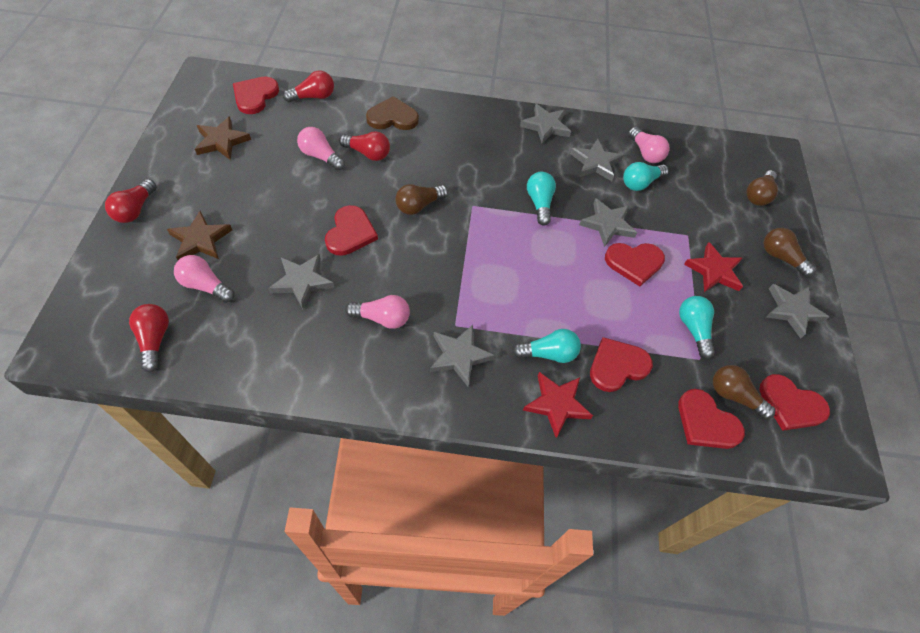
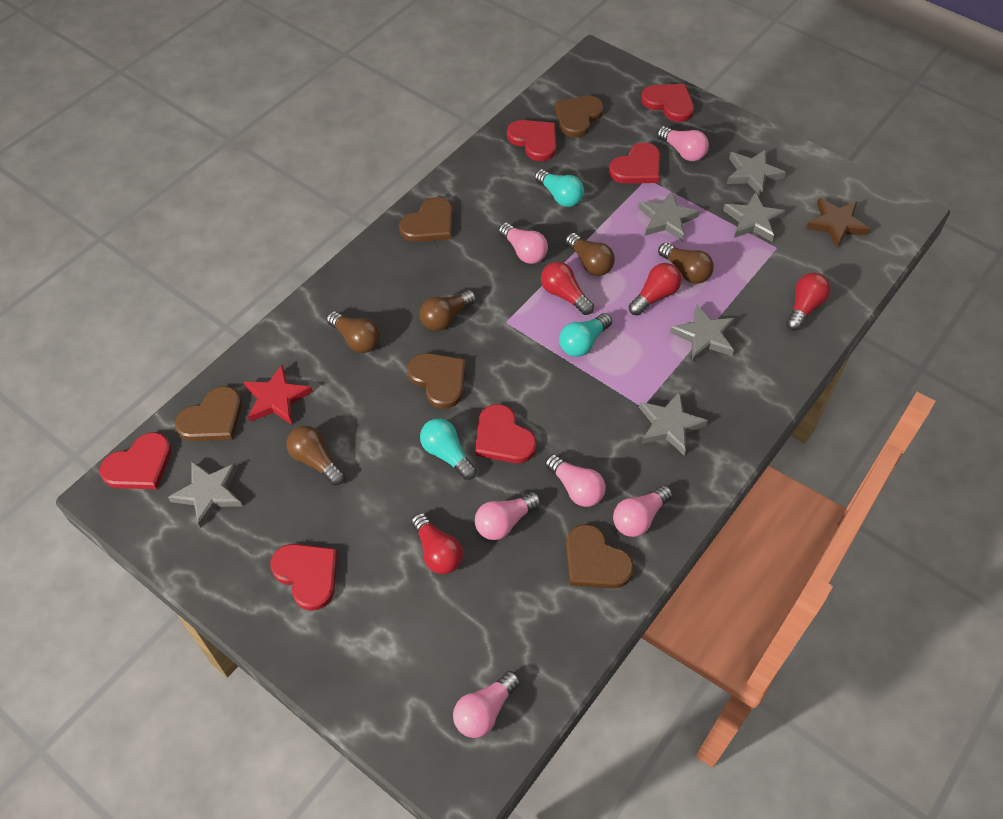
brown heart: [366,96,419,130] = 1 -> [175,386,242,441] [399,197,453,242] [407,353,466,409] [554,96,604,137] [566,524,634,588] = 5
brown light bulb: [395,184,448,215] [713,365,775,419] [746,170,778,206] [764,228,816,277] = 4 -> [286,425,345,486] [326,311,380,353] [420,290,476,331] [566,233,615,276] [658,243,714,284] = 5
brown star: [167,211,232,260] [195,116,251,160] = 2 -> [806,198,871,248] = 1
pink light bulb: [174,255,235,303] [297,127,345,170] [345,295,410,329] [628,127,669,163] = 4 -> [453,671,520,738] [475,492,541,540] [499,223,548,264] [545,454,606,507] [613,485,673,537] [657,126,709,161] = 6
red star: [523,372,593,438] [684,242,743,292] = 2 -> [244,365,313,425] = 1
turquoise light bulb: [512,329,581,363] [527,172,556,226] [623,162,668,191] [679,296,715,359] = 4 -> [420,418,477,480] [535,169,584,207] [559,313,612,357] = 3

